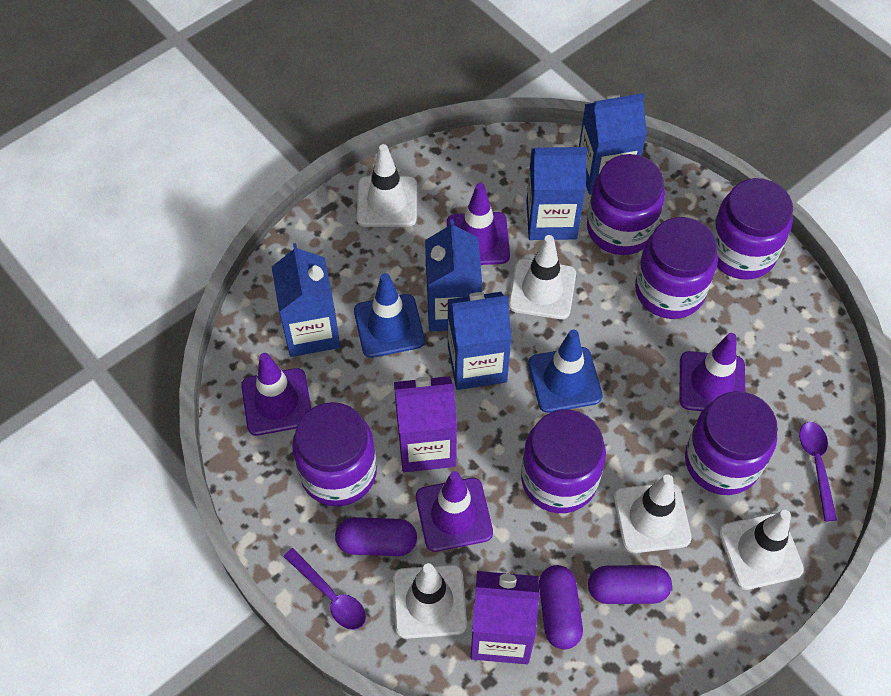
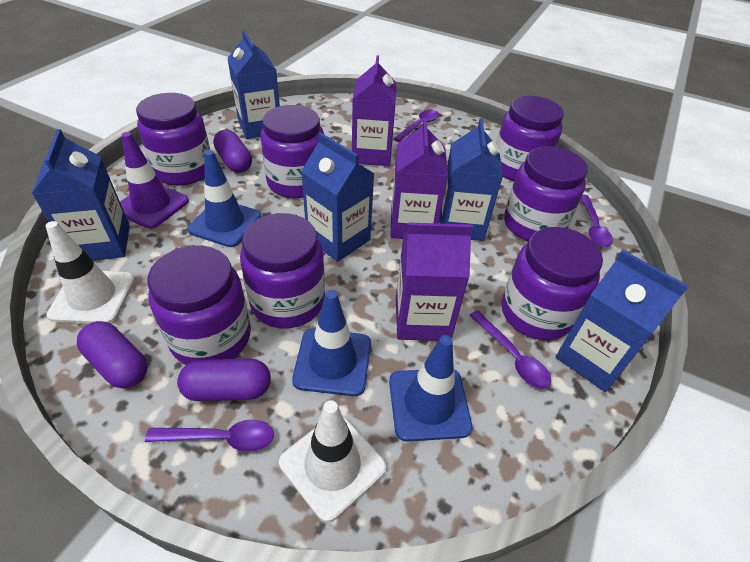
blue traffic cone: [354,273,425,358] [528,330,603,413] = 2 -> [187,150,261,247] [292,290,371,396] [389,335,472,442] = 3
purple carton: [394,376,457,472] [471,571,540,664] = 2 -> [352,55,397,166] [390,118,448,239] [396,222,473,341] = 3
purple jar: [292,402,377,506] [521,409,606,513] [587,154,665,255] [635,217,718,319] [685,391,778,495] [712,178,793,280] = 6 -> [136,93,210,186] [147,245,251,365] [240,213,325,329] [260,105,324,198] [496,96,564,181] [501,227,603,340] [504,146,588,242] = 7
purple spoon: [283,548,366,630] [799,422,837,521] = 2 -> [145,420,274,452] [393,110,439,142] [469,310,551,389] [581,194,613,247] = 4
purple traffic cone: [241,353,311,436] [416,471,493,552] [447,183,510,265] [679,333,745,411] = 4 -> [120,132,189,229] = 1
white traffic cone: [357,144,417,227] [393,563,467,639] [509,235,576,319] [614,474,692,553] [719,510,804,590] = 5 -> [46,221,135,324] [279,400,386,522] = 2

